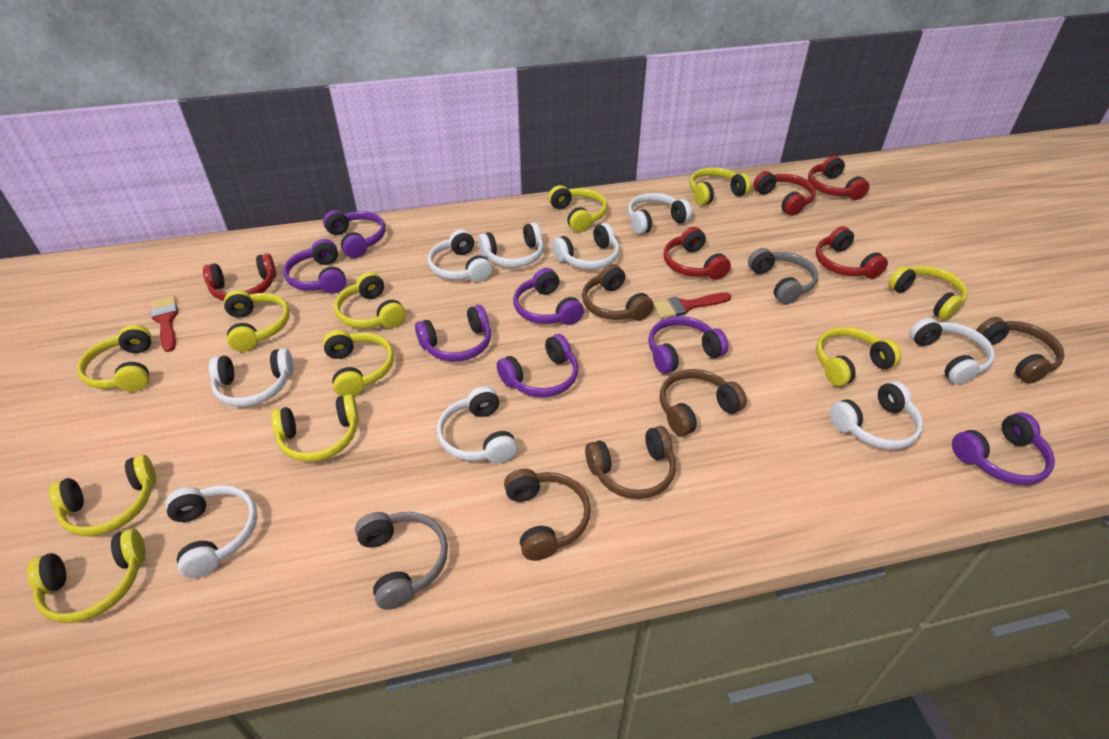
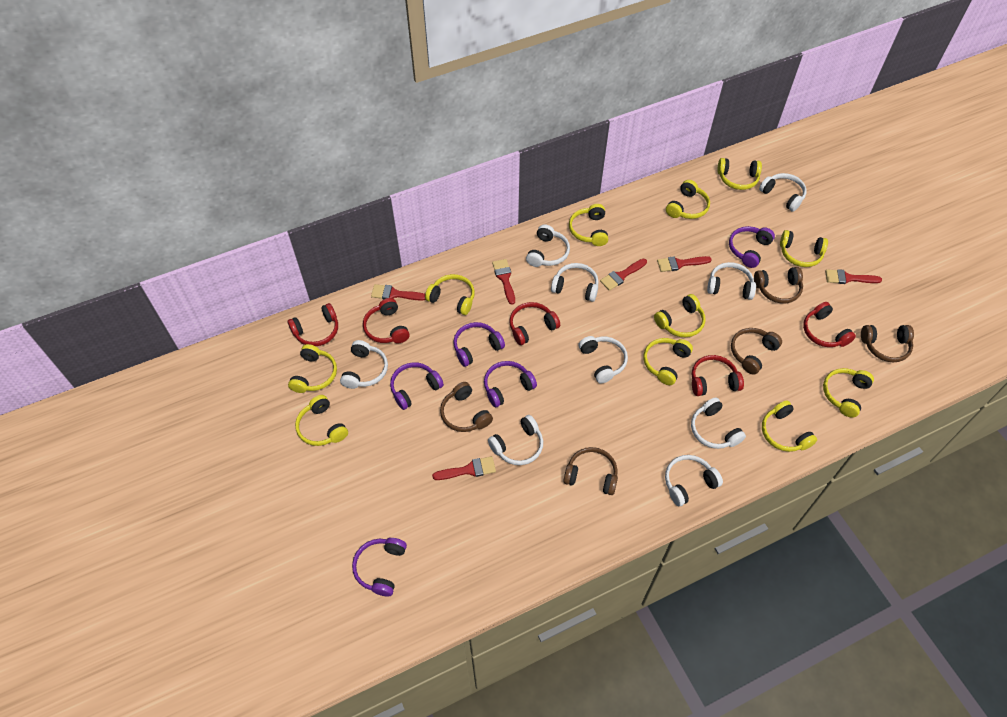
grey headphones: [355,512,448,610] [748,248,818,304] = 2 -> none = 0
purple headphones: [283,239,346,294] [323,210,385,258] [415,305,491,362] [497,334,578,397] [513,268,584,325] [648,316,728,374] [952,412,1055,485] = 7 -> [352,538,407,596] [390,362,444,410] [453,322,505,367] [484,361,537,407] [729,226,775,268] = 5
red brush: [151,296,178,352] [653,292,731,319] = 2 -> [371,284,426,301] [432,456,496,480] [492,259,515,305] [600,259,647,291] [657,256,712,272] [825,269,882,284] = 6

